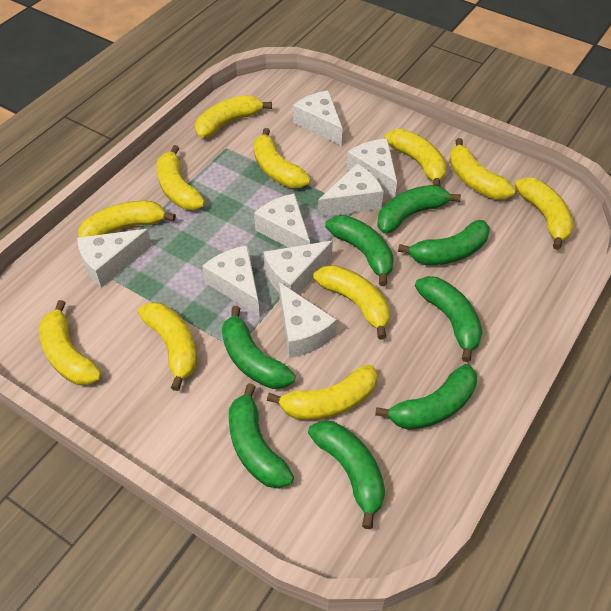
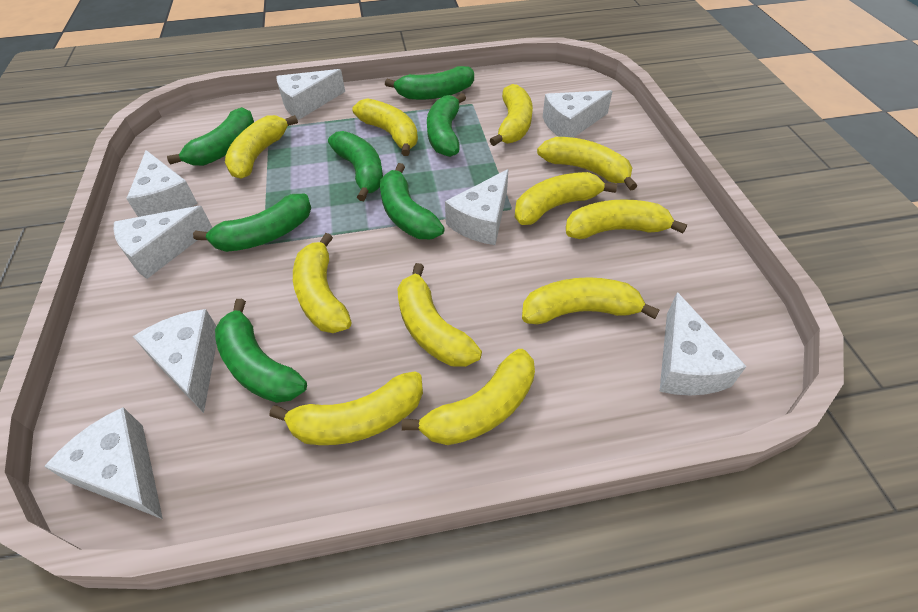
green banana: [222,306,296,389] [229,383,294,489] [308,421,385,529] [325,215,394,286] [375,364,477,430] [377,185,461,234] [398,220,490,265] [415,276,483,362] = 8 -> [167,107,254,166] [193,194,311,252] [215,299,307,403] [328,131,383,201] [380,163,445,239] [385,66,474,100] [427,93,466,157] = 7

